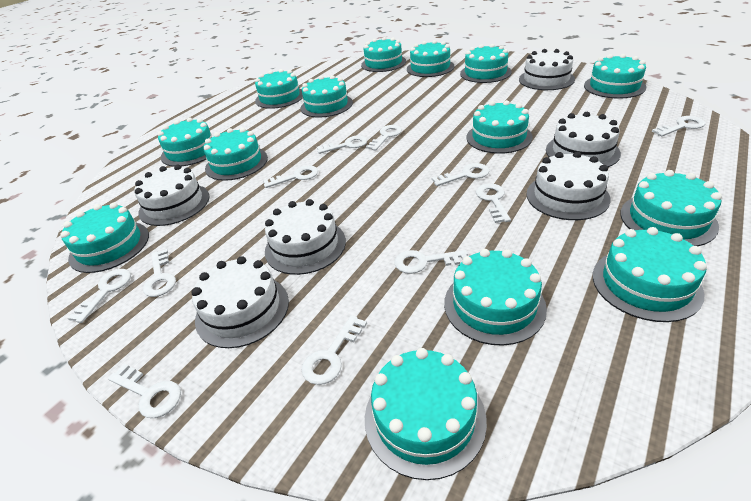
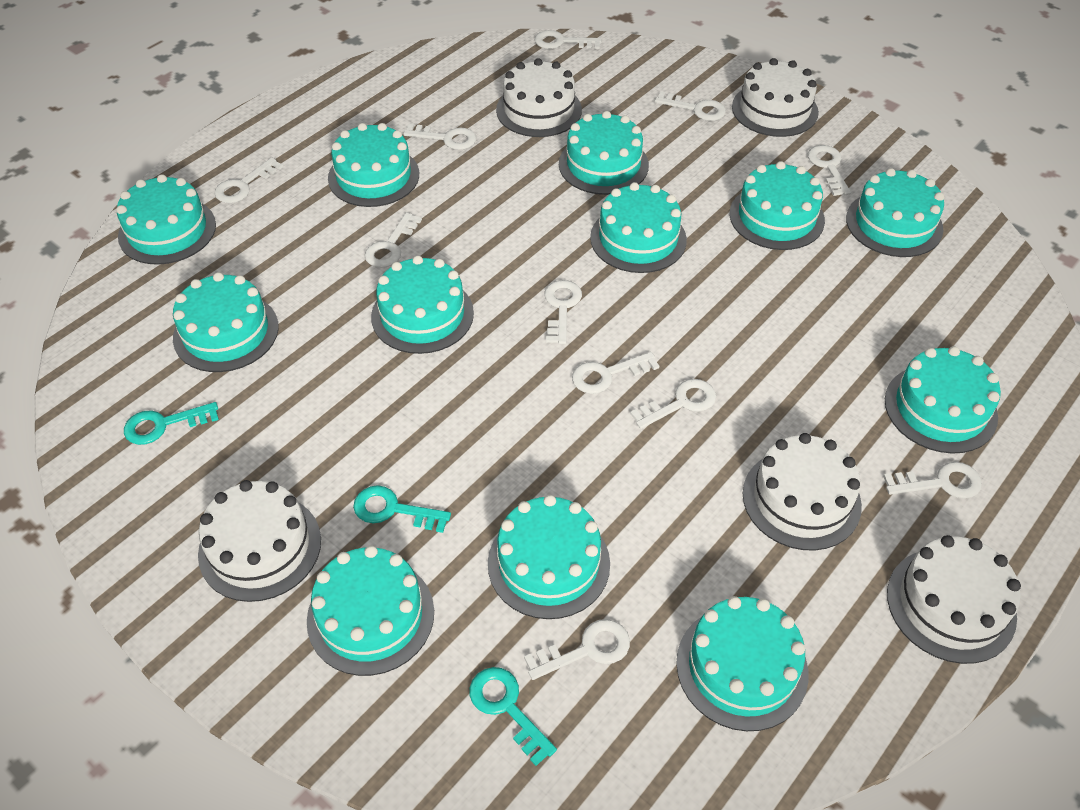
turquoise cake: [60,203,149,273] [158,117,212,166] [203,128,268,181] [255,69,303,109] [301,75,353,118] [361,37,406,72] [365,348,487,480] [407,40,454,77] [444,249,547,346] [460,44,512,83] [467,100,533,154] [584,54,646,99] [593,227,707,322] [621,170,722,246] = 14 -> [116,174,216,265] [173,272,279,372] [307,545,434,676] [328,123,419,207] [371,255,474,354] [488,495,610,619] [559,111,649,195] [590,182,687,273] [676,596,809,731] [729,161,825,250] [846,168,944,257] [885,346,1001,453] = 12
turquoise key: none = 0 -> [124,402,219,445] [353,485,451,533] [469,667,557,766] = 3
white cake: [134,165,209,226] [191,256,289,348] [265,199,346,275] [519,49,575,90] [527,152,611,220] [546,112,621,167] = 6 -> [198,480,321,602] [496,58,582,137] [732,58,819,137] [743,433,862,551] [887,535,1021,664] = 5

